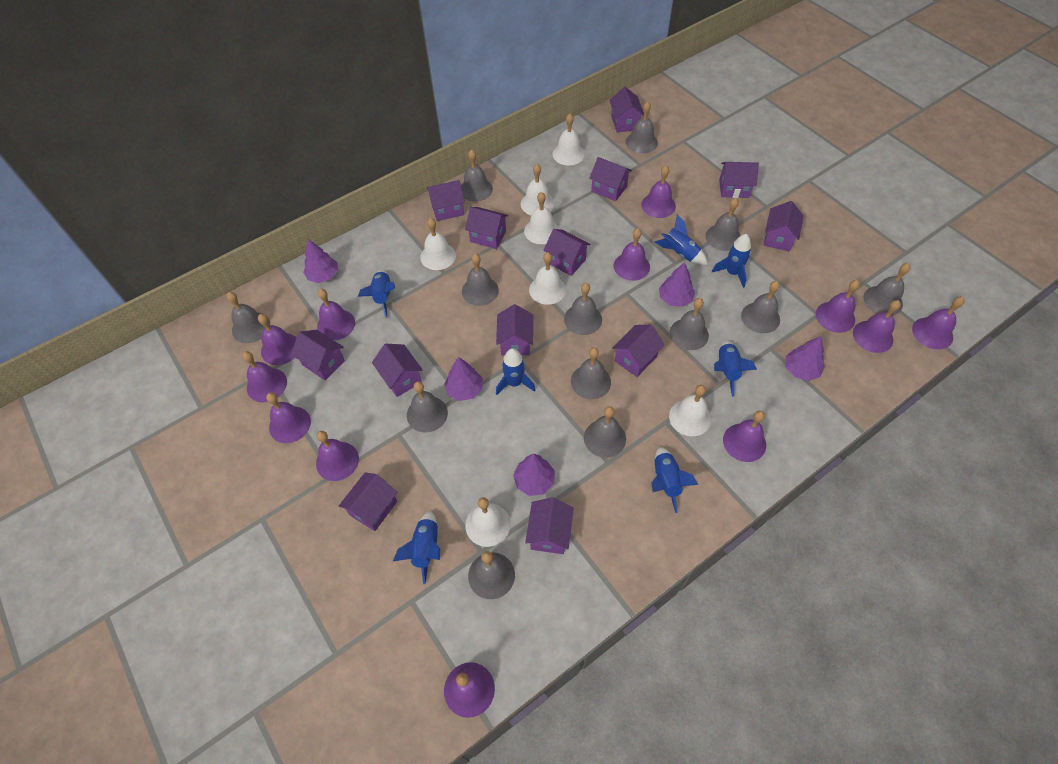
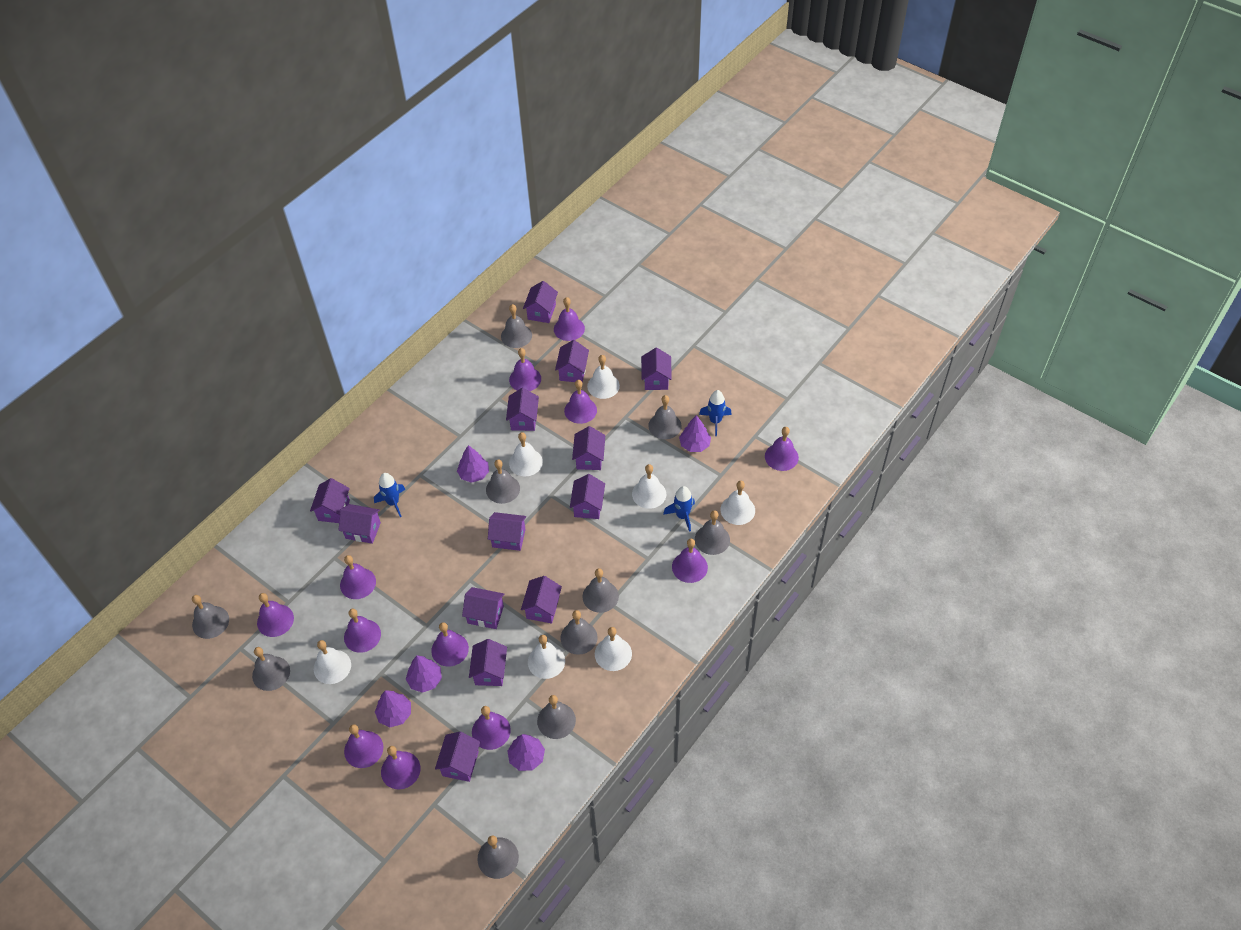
blue rocket: [358,270,395,318] [393,511,440,584] [496,348,536,395] [651,447,698,513] [655,214,708,265] [712,234,751,288] [714,341,757,397] = 7 -> [374,473,406,517] [663,486,695,532] [699,390,732,436] = 3
grey bell: [227,292,270,343] [407,381,448,432] [461,149,493,202] [462,254,499,306] [468,551,515,599] [564,283,602,335] [571,348,611,399] [584,406,626,458] [626,101,658,153] [670,298,709,350] [705,198,741,251] [741,281,780,333] [863,263,911,316] = 13 -> [192,595,229,639] [252,647,290,691] [477,836,519,879] [486,459,520,504] [501,304,532,348] [537,695,576,739] [560,610,598,655] [582,568,619,613] [648,395,682,439] [695,510,730,555] = 10

